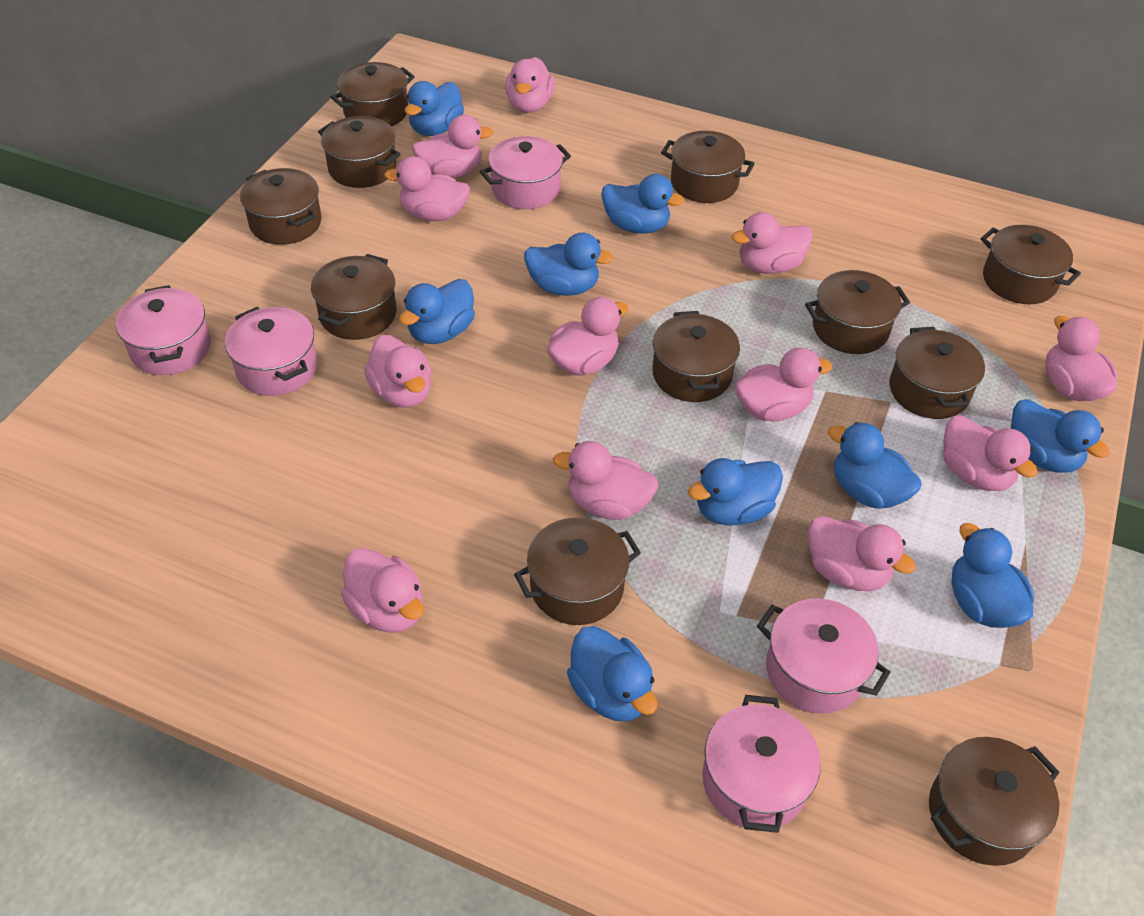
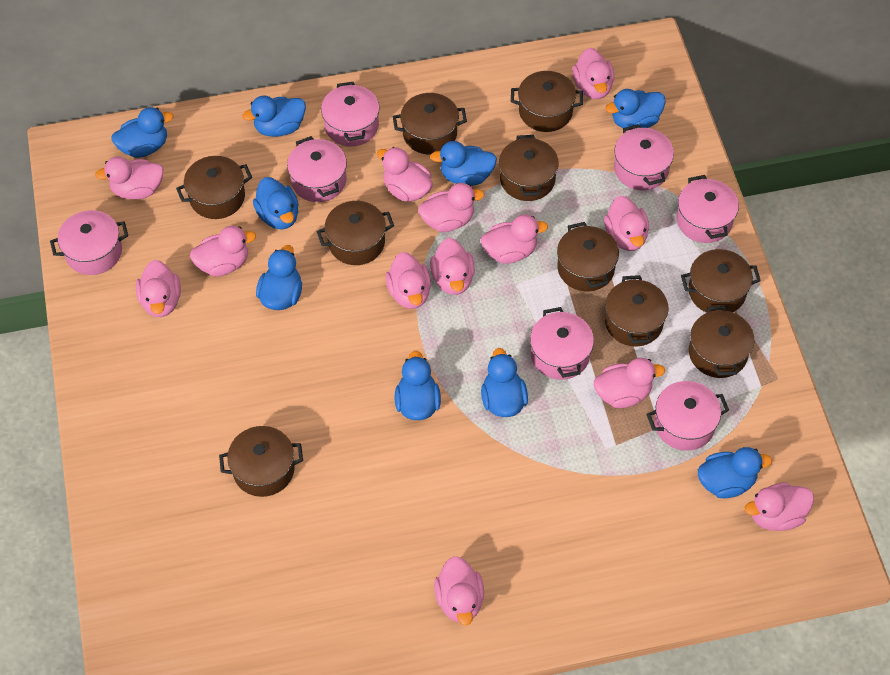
brown pot: [240,168,322,245] [311,254,397,340] [318,116,401,188] [331,62,415,126] [514,517,641,625] [652,311,740,402] [661,131,755,203] [805,270,910,354] [889,327,985,419] [929,737,1060,866] [980,225,1081,304] = 11 -> [176,156,252,219] [219,426,303,497] [316,201,394,265] [393,93,467,155] [499,135,559,201] [511,71,583,132] [557,222,619,291] [605,275,669,346] [681,249,761,312] [689,306,755,378] = 10
pink duck: [341,548,424,633] [364,335,432,408] [384,156,470,221] [412,115,494,178] [505,57,555,113] [547,297,628,376] [553,441,659,520] [731,212,813,274] [735,348,832,422] [808,515,916,591] [943,415,1038,491] [1045,316,1118,401] = 12 -> [95,156,164,199] [136,260,181,317] [190,226,256,276] [377,147,433,202] [386,252,431,309] [418,183,484,232] [430,238,475,295] [434,556,484,626] [481,214,548,264] [572,48,614,99] [594,358,665,408] [604,196,649,251] [745,482,814,531] = 13
pink pot: [116,285,211,375] [225,307,317,396] [480,136,571,209] [702,695,821,833] [757,598,891,714] = 5 -> [50,210,128,275] [287,136,347,202] [321,82,380,147] [530,307,594,380] [614,124,674,190] [646,381,729,451] [677,175,739,243] = 7

